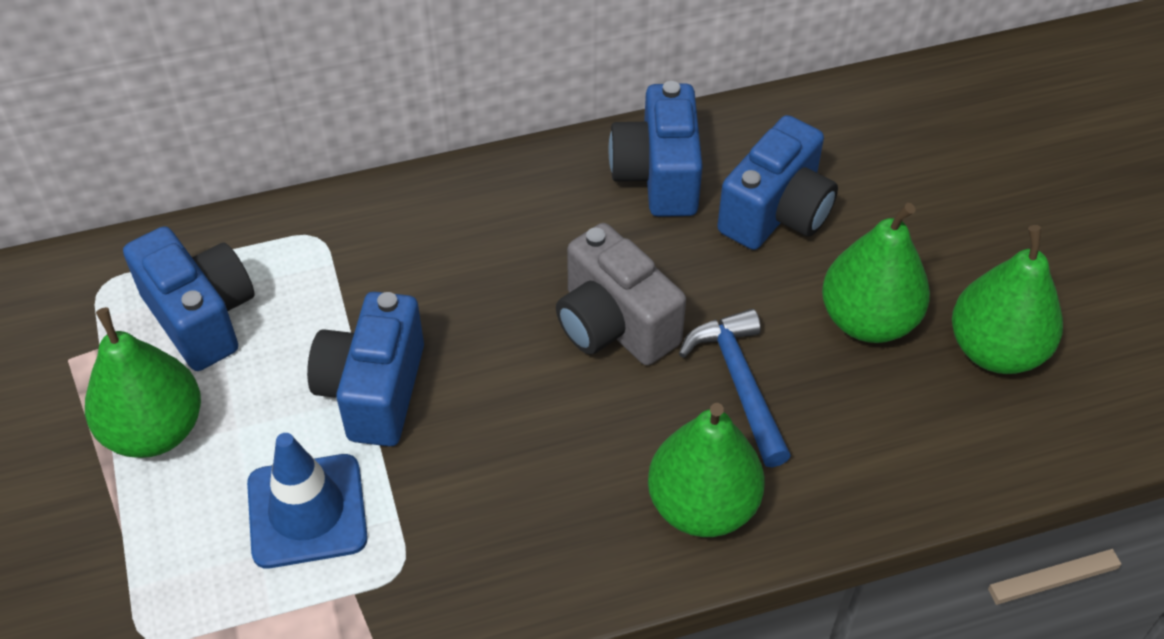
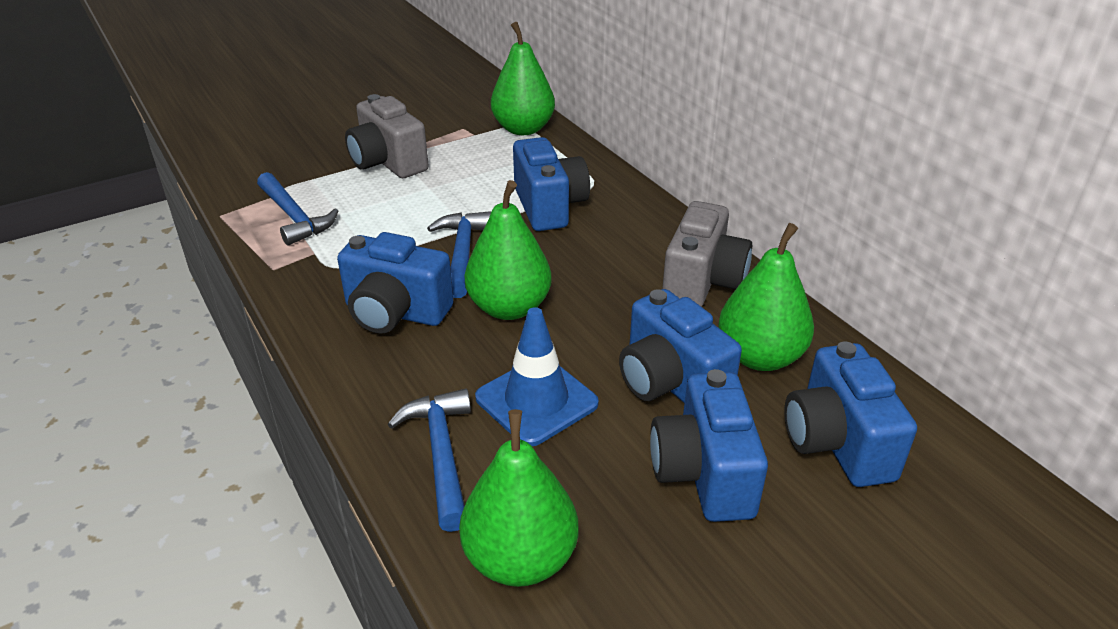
blue camera: [123,226,254,371] [307,292,424,447] [609,81,703,217] [717,115,838,250] = 4 -> [337,232,454,334] [513,137,590,231] [619,289,742,403] [650,369,768,522] [785,341,917,487] = 5
blue hammer: [679,309,791,467] = 1 -> [257,172,338,245] [388,388,471,532] [427,211,491,298] = 3
grey camera: [556,223,686,365] = 1 -> [345,94,429,178] [662,201,752,307] = 2

